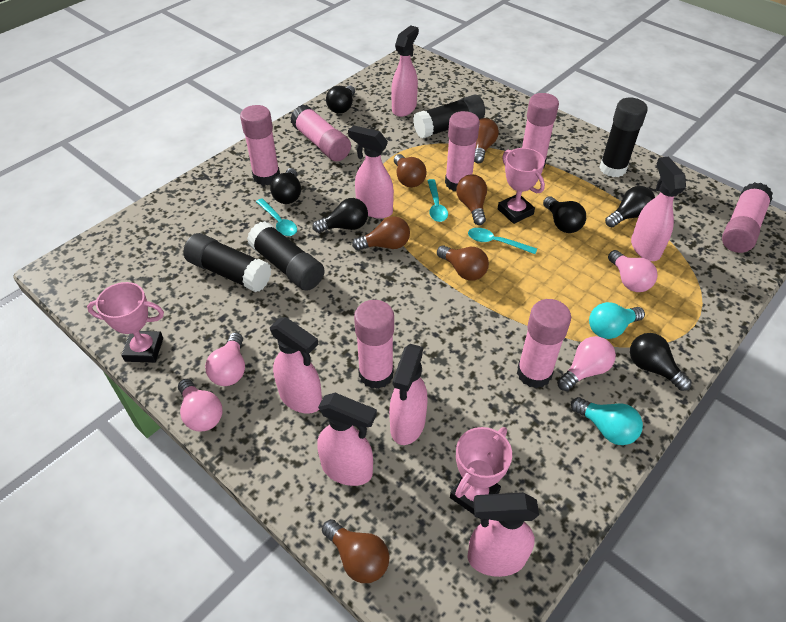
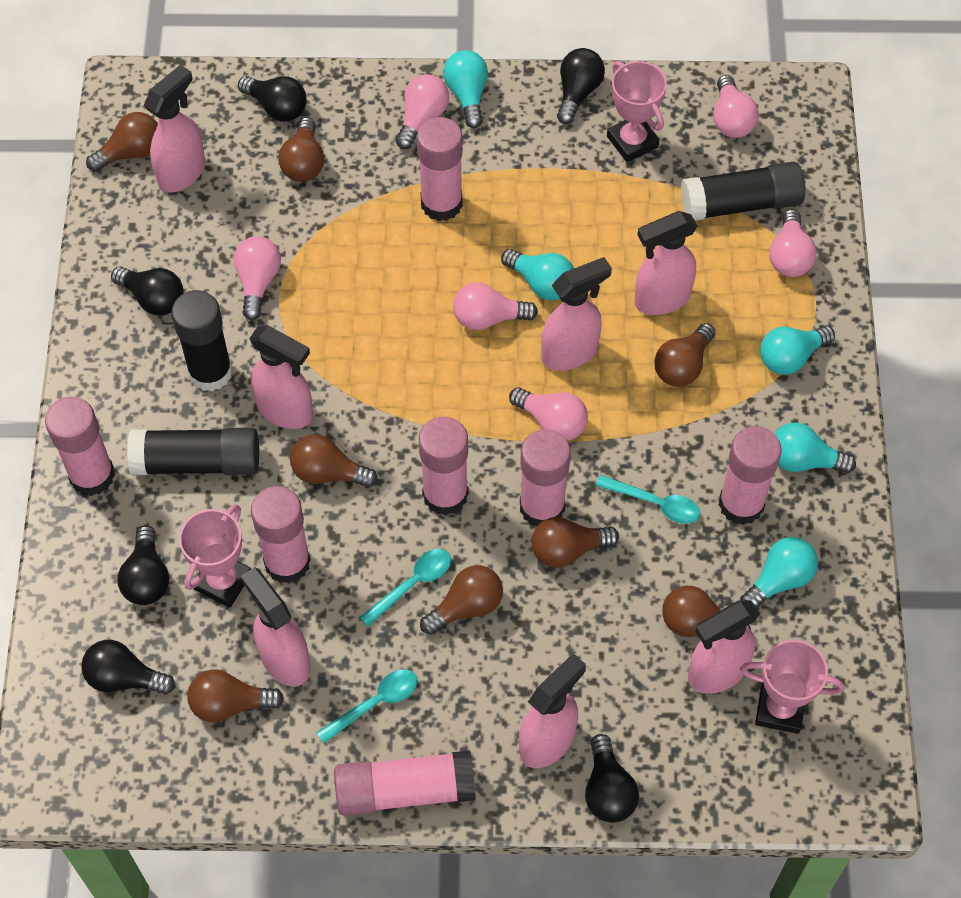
black glue stick: [183,233,271,292] [247,221,325,291] [413,95,485,138] [599,98,648,177] = 4 -> [127,428,259,475] [171,290,233,391] [681,162,805,221] = 3
brown light bulb: [322,519,389,583] [352,216,410,251] [394,154,426,187] [437,245,489,281] [456,174,487,225] [474,118,499,163] = 6 -> [86,112,158,172] [187,670,284,722] [278,117,324,182] [290,434,378,488] [420,565,503,635] [531,517,619,568] [654,323,716,387] [662,586,751,637] = 8
pink light bulb: [178,379,222,431] [205,332,245,386] [557,336,616,391] [608,250,657,292] = 4 -> [234,236,281,320] [396,74,449,149] [453,283,538,330] [509,387,588,441] [713,75,759,138] [769,209,816,277] = 6
turquoise light bulb: [571,397,643,445] [589,302,645,339] = 2 -> [443,50,488,128] [501,249,574,300] [740,537,818,608] [760,325,835,375] [774,423,856,473] = 5

